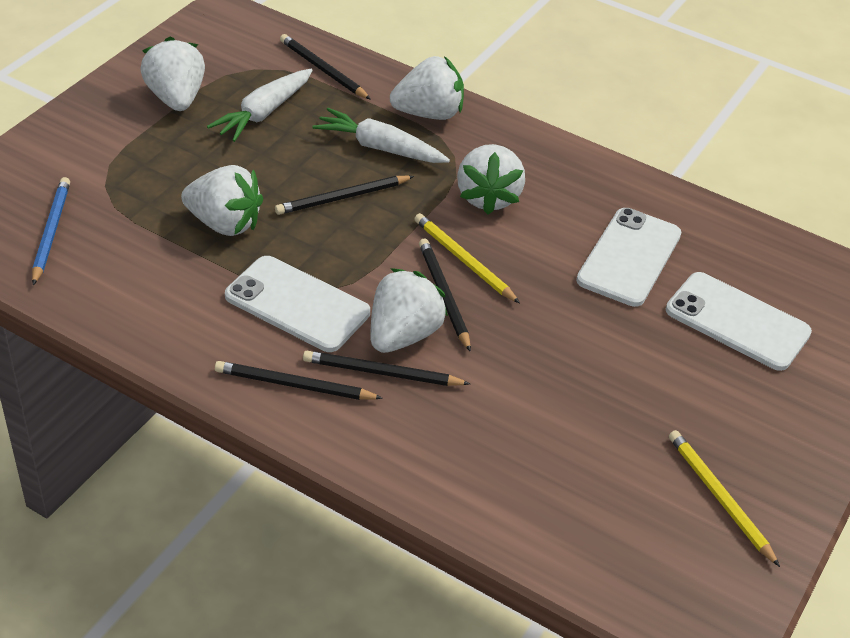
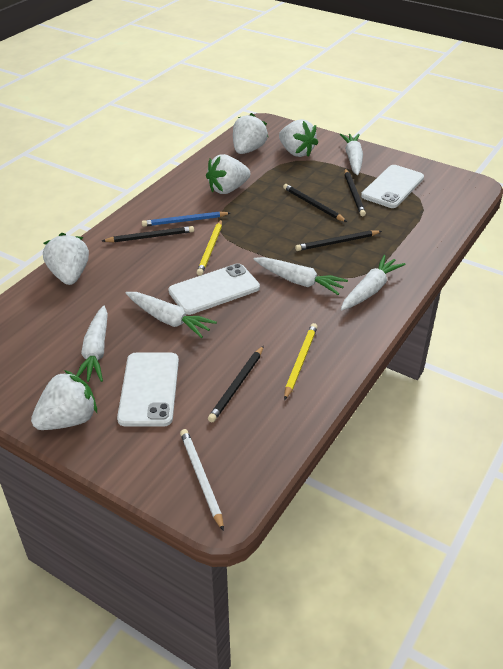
white carrot: [207,69,313,142] [312,108,450,163] = 2 -> [76,305,108,382] [126,292,217,338] [254,257,348,295] [340,134,363,175] [341,255,406,310] = 5
white pencil: none = 0 -> [180,429,224,531] = 1

